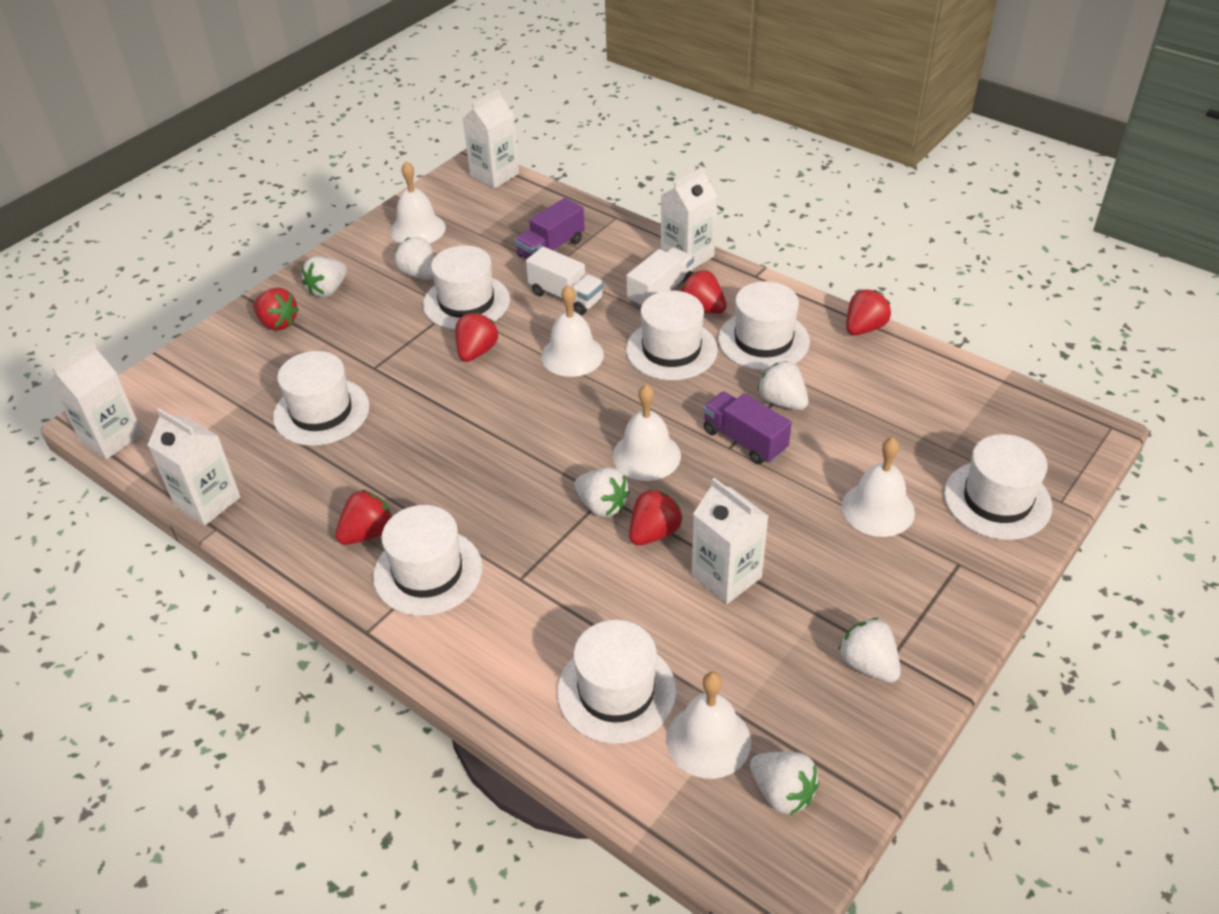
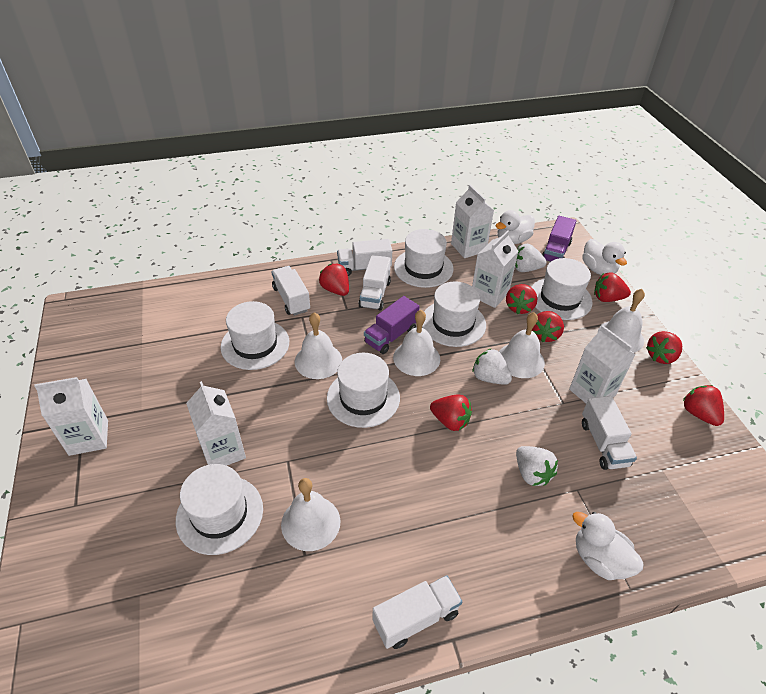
red strawberry: [253,288,299,331] [336,489,392,545] [455,312,498,362] [629,489,683,546] [681,270,727,314] [846,289,891,335] = 6 -> [319,264,349,296] [430,395,472,431] [506,284,537,314] [532,311,564,342] [594,272,631,302] [646,331,682,364] [683,385,724,426] = 7
white duck: none = 0 -> [496,210,535,244] [572,512,643,580] [582,239,627,275] = 3
white hat: [273,351,370,446] [373,505,482,616] [423,245,510,330] [557,620,676,744] [626,291,718,380] [718,281,810,371] [944,434,1052,540] = 7 -> [176,464,263,555] [221,301,289,370] [327,353,400,428] [394,229,454,288] [422,282,486,347] [531,258,593,320] = 6
white strawberry: [302,256,347,298] [394,237,434,280] [574,467,630,517] [750,752,819,815] [757,361,808,410] [838,618,901,683] = 6 -> [473,348,512,385] [515,244,546,272] [516,446,558,486] = 3
white truck: [526,247,604,315] [626,247,694,308] = 2 -> [271,266,310,316] [337,239,392,276] [358,255,391,311] [373,575,462,649] [582,396,637,470] = 5

